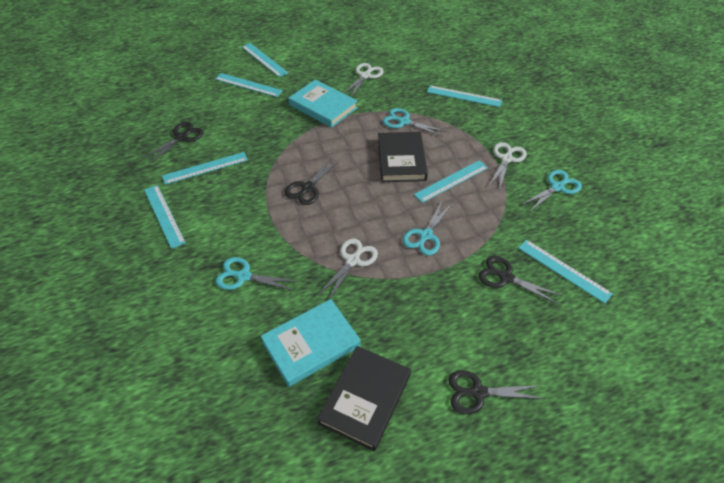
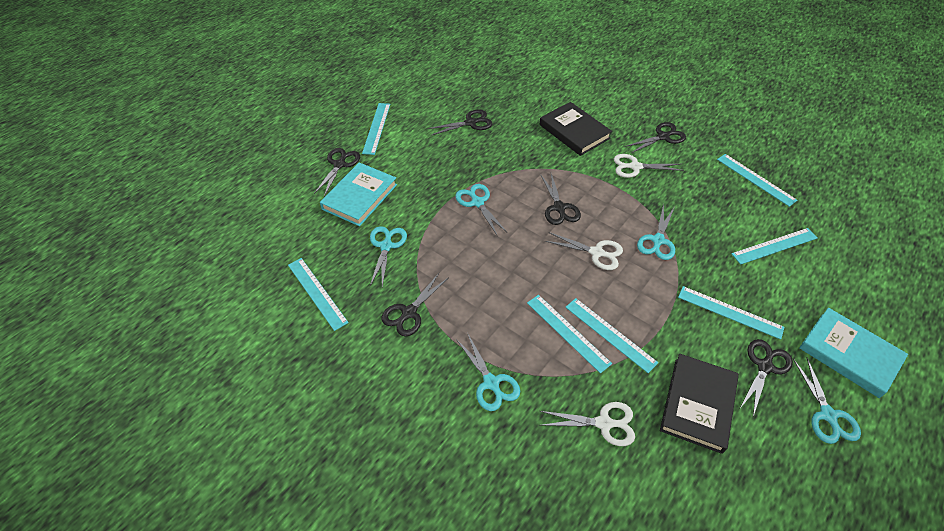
black scissors: [142,122,204,164] [285,159,339,205] [448,370,545,414] [479,256,562,305] = 4 -> [314,148,360,196] [381,273,448,337] [428,109,492,135] [541,174,581,225] [625,122,686,153] [740,339,793,417] = 6
turquoise scissors: [216,257,299,291] [383,108,447,137] [403,201,453,256] [521,170,582,211] = 4 -> [370,226,407,287] [455,184,508,235] [456,334,520,411] [637,204,675,260] [793,357,861,444] = 5

